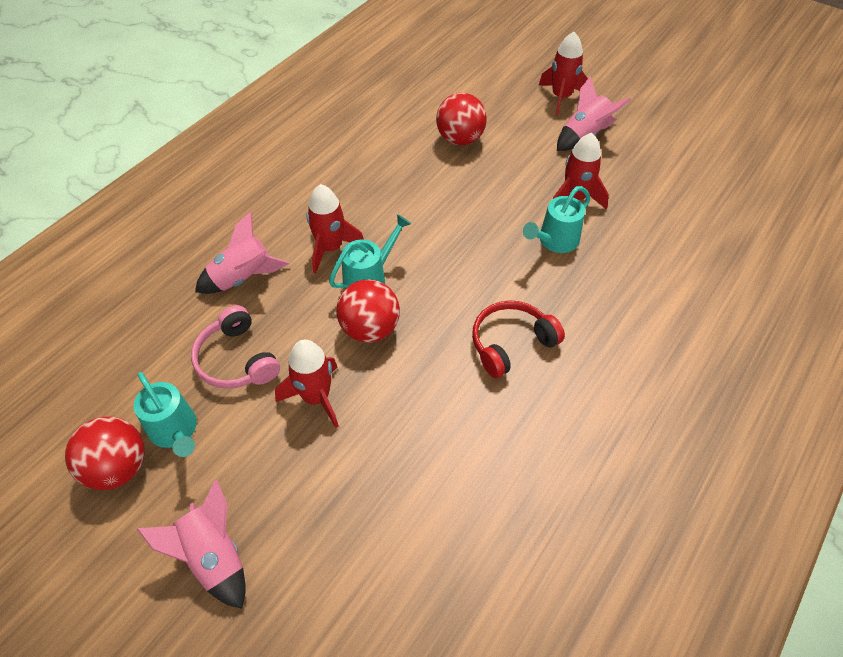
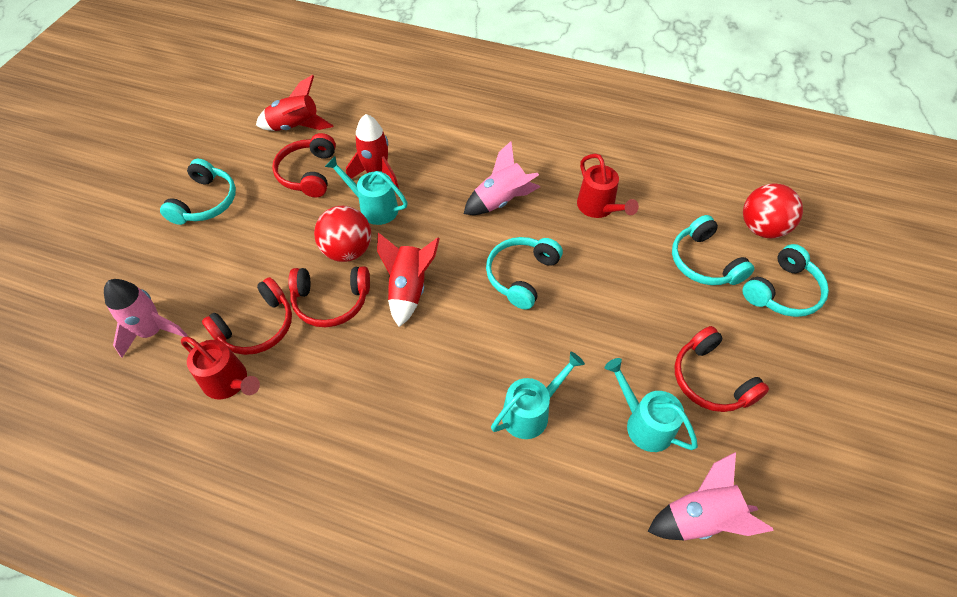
pink headphones: [191,305,280,389] = 1 -> none = 0
red ball: [65,417,145,490] [336,279,400,343] [436,93,487,145] = 3 -> [314,206,371,262] [743,183,803,239] = 2
red headphones: [472,300,565,378] = 1 -> [202,277,292,355] [272,133,336,197] [288,266,370,327] [674,326,769,412] = 4
red rocket: [275,340,339,428] [306,184,364,273] [538,32,588,116] [553,133,609,210] = 4 -> [256,75,334,131] [346,114,399,189] [377,232,440,327] = 3
red watering can: none = 0 -> [181,337,260,399] [577,153,639,218] = 2
turquoise headphones: none = 0 -> [160,159,236,225] [486,237,563,310] [672,215,754,285] [742,244,829,317] = 4

